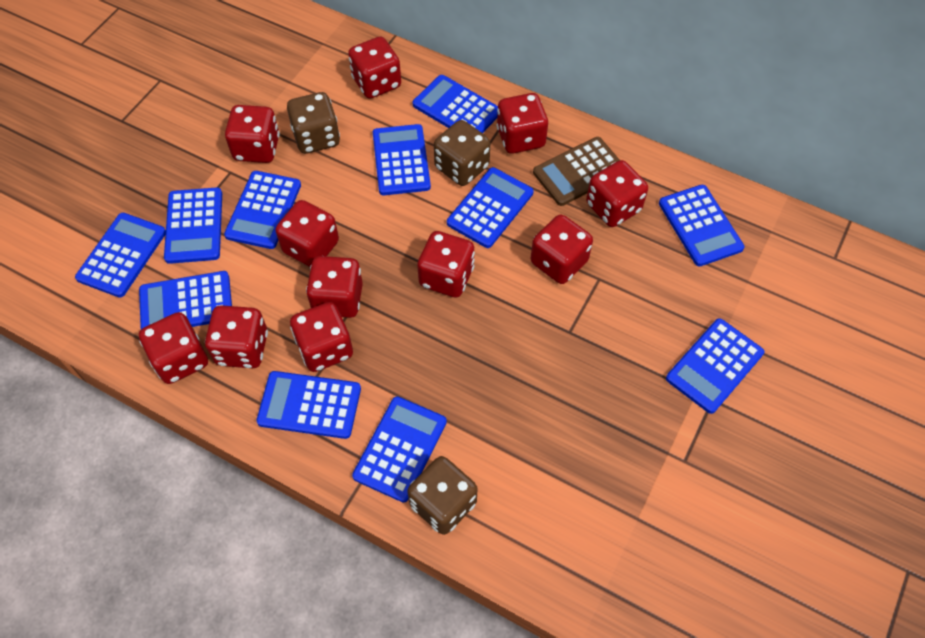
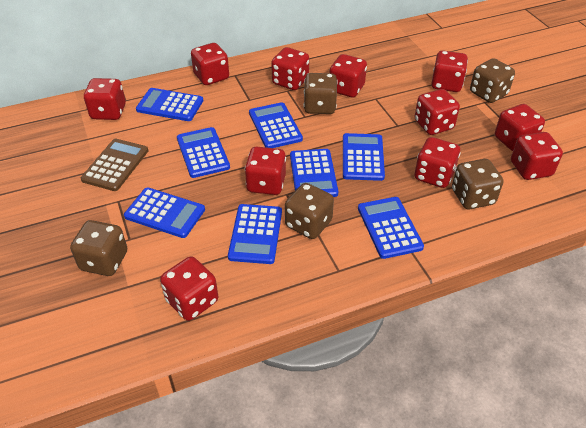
blue calculator: [75,213,166,298] [139,271,232,329] [164,187,222,264] [224,171,301,249] [257,371,361,439] [352,396,447,503] [373,124,431,195] [412,75,498,133] [447,167,533,248] [659,185,744,267] [666,318,764,414] = 11 -> [124,187,205,238] [136,88,203,121] [177,127,230,178] [228,204,282,264] [249,102,303,148] [290,149,338,197] [343,133,385,181] [358,197,424,259] = 8
brown dice: [287,92,340,154] [407,456,478,535] [434,120,490,186] = 3 -> [70,220,127,276] [285,183,334,239] [303,73,338,114] [452,159,503,209] [470,58,515,103] = 5

